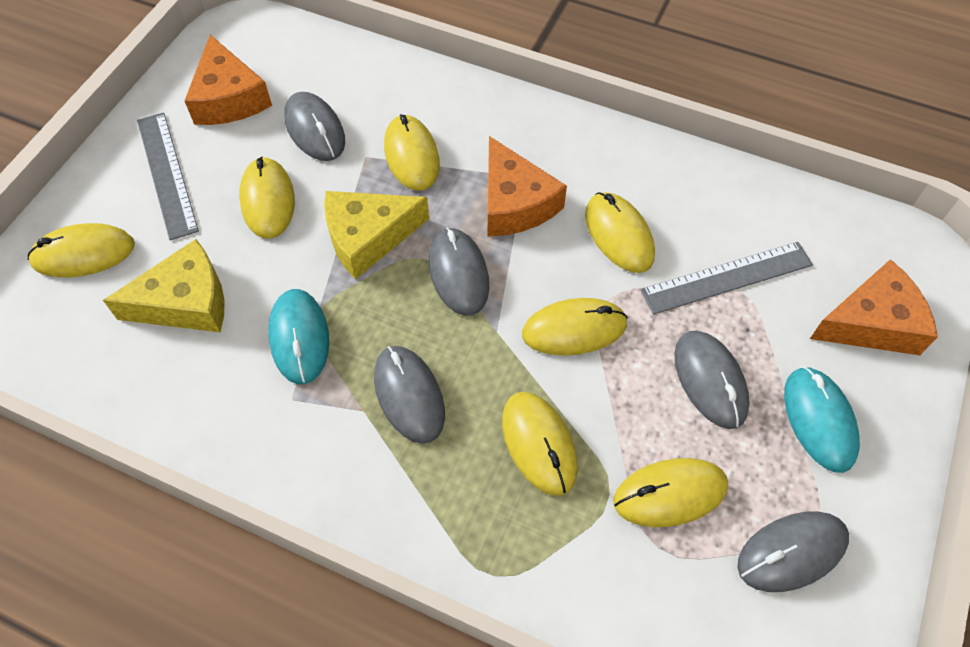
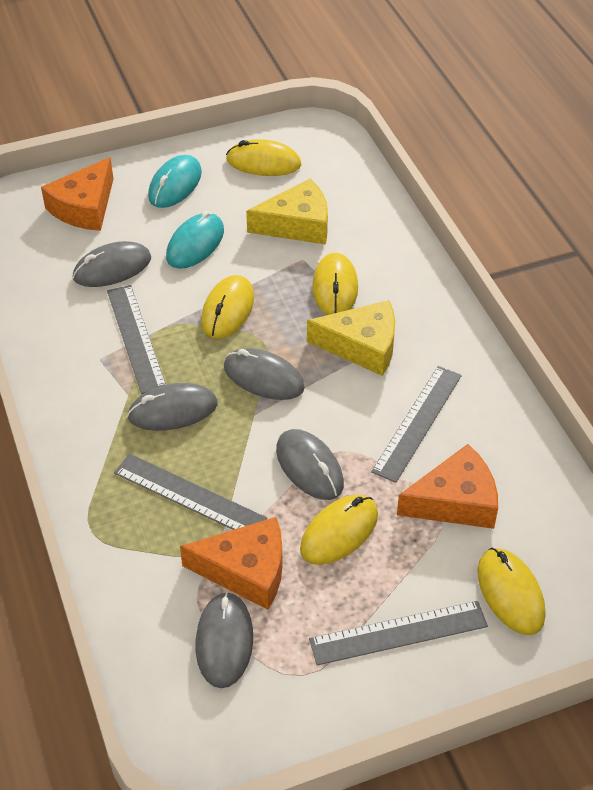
grey ruler: [137,113,199,240] [641,242,813,315] = 2 -> [107,285,166,394] [114,454,267,530] [309,601,488,666] [371,366,462,483] = 4
yellow mouse: [28,223,135,277] [239,157,295,239] [384,114,440,191] [502,392,578,496] [522,298,628,355] [585,192,655,273] [613,458,728,527] = 7 -> [201,275,254,339] [226,139,301,176] [300,495,378,565] [312,253,358,315] [478,548,545,635] = 5

